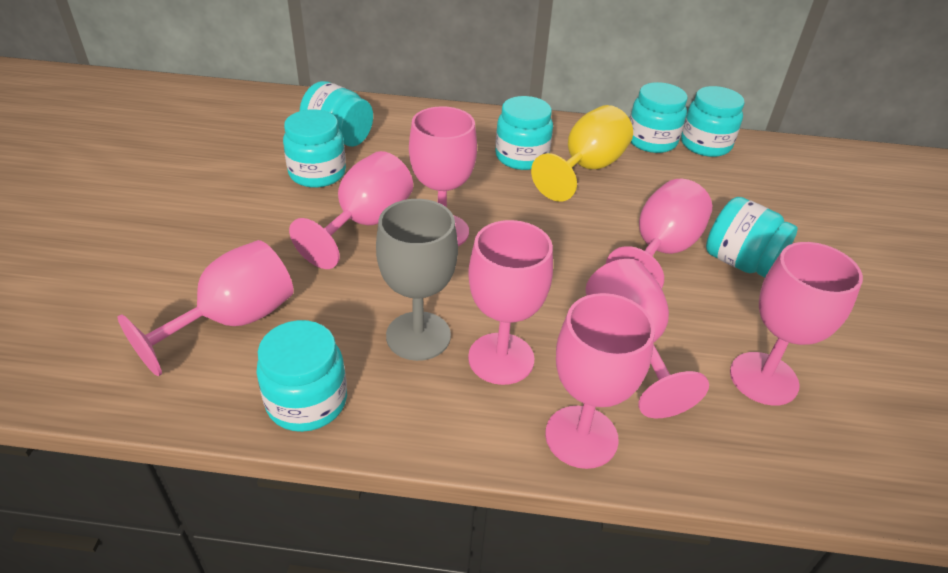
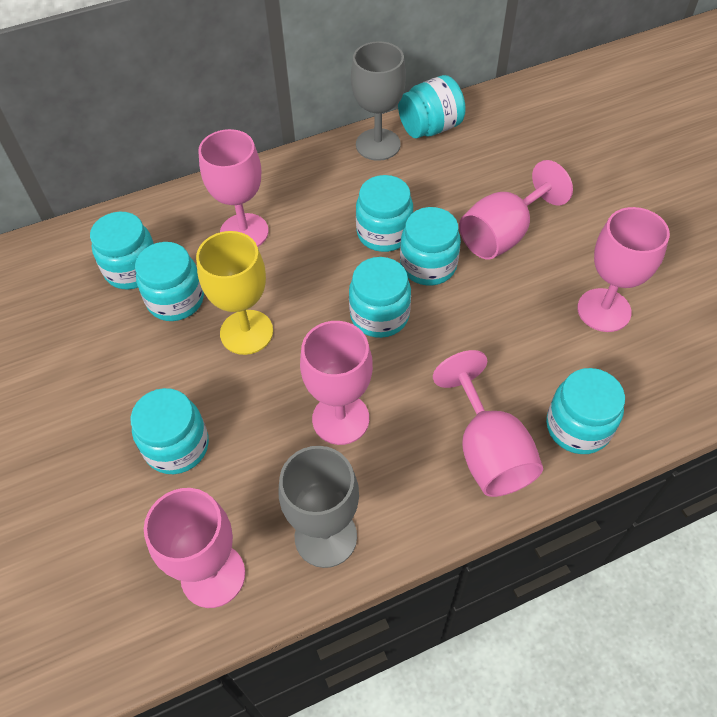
grey goblet: [376,199,458,361] = 1 -> [279,446,359,568] [351,41,406,161] = 2
pink goblet: [118,240,294,376] [289,151,413,269] [409,106,477,246] [468,220,553,385] [545,293,655,469] [585,259,709,418] [606,179,712,288] [730,242,863,406] = 8 -> [144,488,245,608] [198,129,269,247] [300,321,373,445] [433,350,543,497] [459,160,573,260] [577,207,670,332] = 6
turquoise jar: [256,320,347,432] [283,109,346,188] [300,81,373,147] [495,96,553,170] [630,82,688,153] [681,86,745,157] [706,197,798,277] = 7 -> [90,212,154,290] [131,388,209,474] [135,242,204,321] [349,257,411,338] [356,175,413,252] [398,75,466,139] [400,207,461,285] [546,368,625,454] = 8

